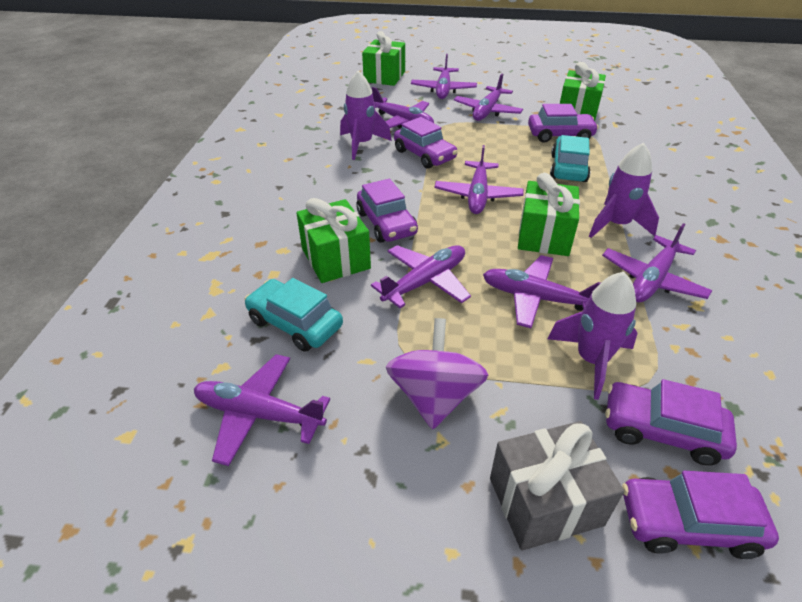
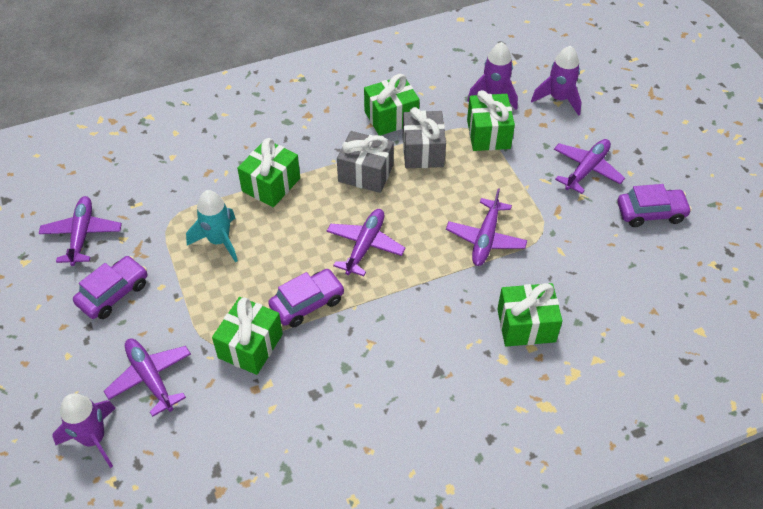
green gift: [297,198,371,283] [362,31,405,86] [518,173,580,256] [560,62,606,121] = 4 -> [212,297,283,375] [237,138,300,207] [364,74,420,136] [467,90,515,151] [497,283,563,347] = 5
grey gift: [490,421,624,551] = 1 -> [337,131,394,193] [403,107,446,168] = 2
purple car: [356,179,418,243] [394,117,458,169] [528,104,599,143] [605,379,737,466] [622,471,779,559] = 5 -> [73,256,147,319] [268,269,345,328] [617,184,692,227] = 3
purple plane: [194,354,330,466] [371,245,471,308] [372,87,434,128] [411,54,477,99] [434,145,523,214] [454,74,523,121] [483,255,601,328] [602,223,712,302] = 8 -> [38,196,122,266] [104,339,191,417] [327,209,406,276] [446,188,527,266] [554,139,625,194] = 5
purple spinning top: [386,318,488,429] = 1 -> none = 0
turquoise car: [244,278,343,352] [550,135,591,182] = 2 -> none = 0
turquoise rocket: none = 0 -> [186,190,238,262] = 1

